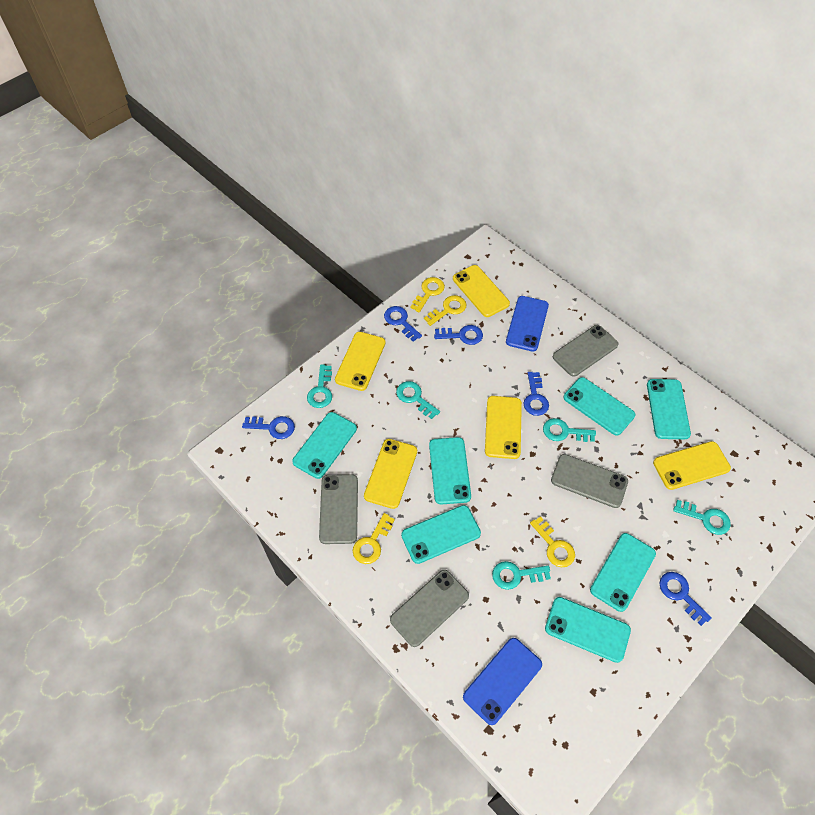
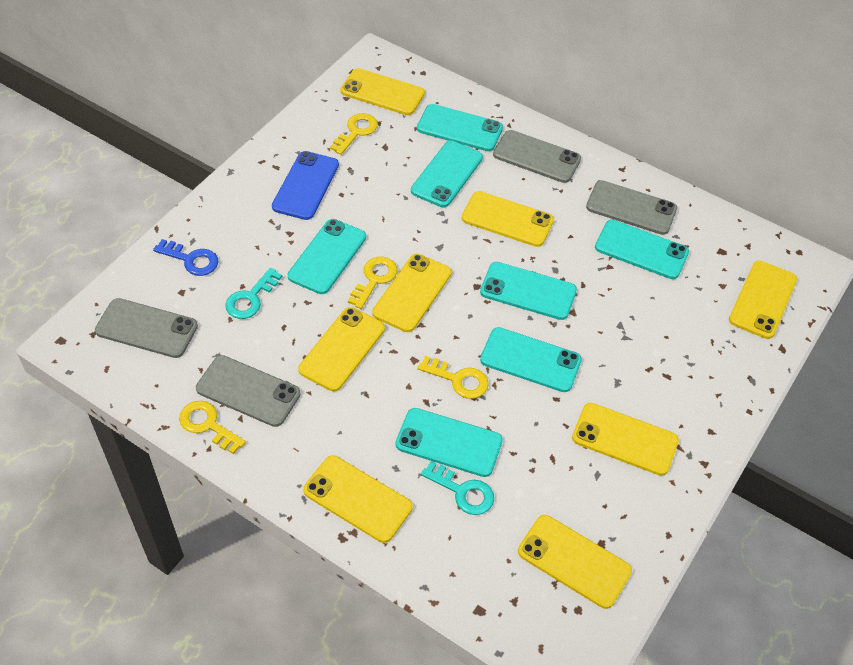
blue key: [242,416,295,439] [384,306,422,342] [434,325,483,345] [523,372,549,416] [659,572,712,626] = 5 -> [153,239,219,276] = 1
blue phone: [463,638,542,725] [506,296,549,352] = 2 -> [272,151,339,220] = 1
turquoise key: [307,364,332,408] [396,381,440,419] [492,561,551,590] [543,418,596,442] [673,500,731,535] = 5 -> [225,268,282,319] [421,461,494,515] = 2
yellow phone: [335,332,385,391] [364,439,417,509] [453,265,510,317] [485,396,522,459] [653,441,731,490] = 5 -> [298,307,385,391] [303,455,412,543] [340,68,425,115] [372,254,451,332] [462,191,554,247] [518,515,632,609] [572,403,679,476] [729,261,797,339] = 8

